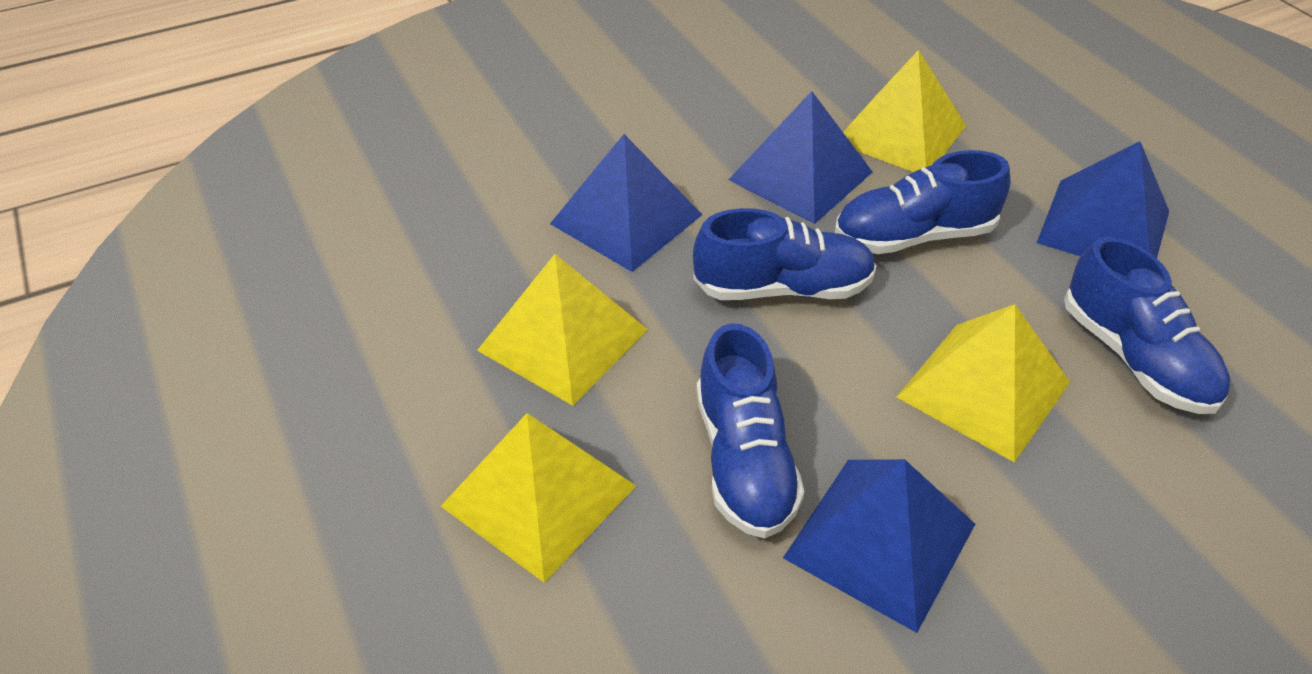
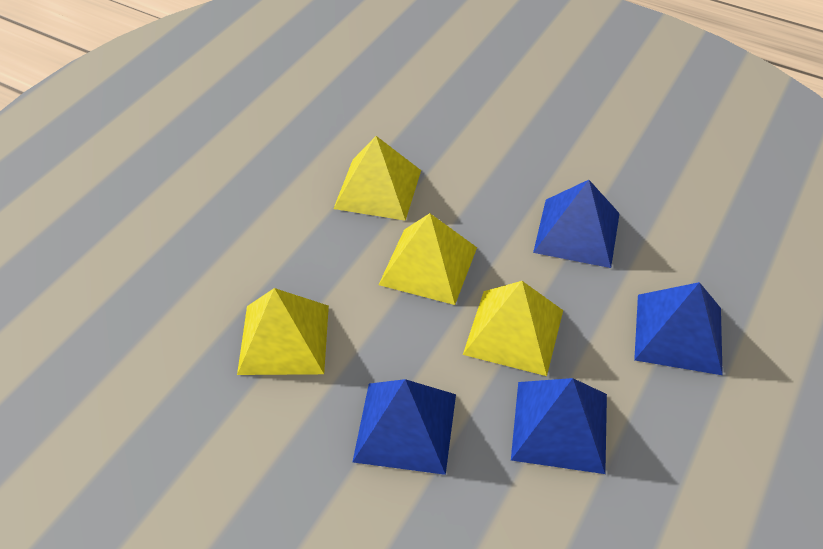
blue shoe: [693,208,877,300] [696,324,804,538] [835,150,1011,254] [1064,236,1230,414] = 4 -> none = 0

